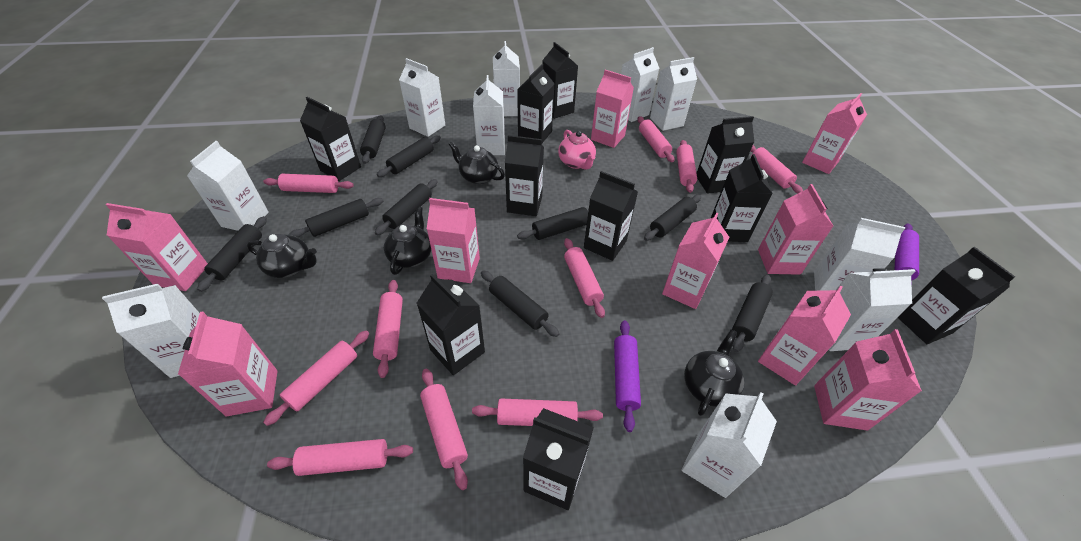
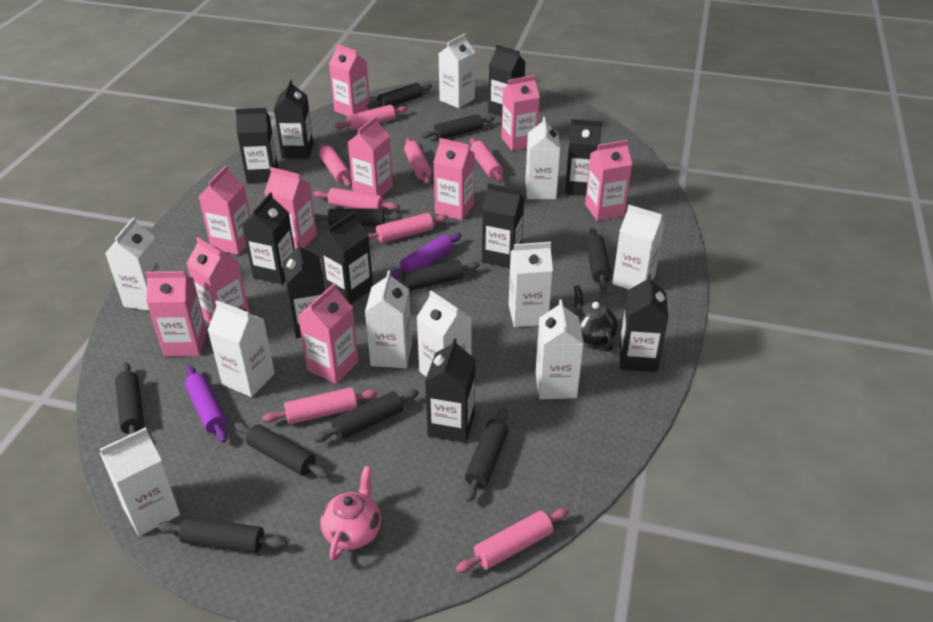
black rolling pin: [197,216,267,292] [289,198,383,237] [360,115,386,164] [375,179,438,235] [377,135,441,177] [481,270,559,337] [517,207,588,240] [644,195,701,241] [732,275,773,352] = 9 -> [115,362,144,435] [158,517,286,553] [234,422,329,479] [314,208,402,226] [314,389,419,442] [367,83,432,109] [399,260,480,291] [422,114,495,139] [465,408,508,502] [585,228,611,291] = 10
black teapot: [247,234,317,278] [384,206,431,275] [449,141,505,184] [684,329,744,416] = 4 -> [573,285,618,352] = 1
pink carton: [105,203,208,291] [178,312,278,417] [427,198,480,283] [591,70,634,148] [662,212,730,309] [758,184,833,275] [758,285,851,386] [802,93,867,174] [814,329,922,431] = 9 -> [146,271,207,356] [186,237,249,323] [199,166,250,255] [264,167,317,249] [298,283,359,384] [329,44,370,116] [348,116,393,196] [434,138,475,220] [501,75,540,151] [585,140,632,221] = 10
pink rolling pin: [263,174,354,193] [263,330,369,426] [267,439,413,476] [373,280,403,378] [420,369,468,490] [472,398,603,426] [564,238,605,318] [638,116,674,162] [676,140,697,193] [750,145,803,193] = 10 -> [262,387,378,424] [314,188,398,210] [319,143,352,187] [335,105,407,130] [368,213,448,243] [404,138,432,184] [456,508,569,573] [470,138,504,183] = 8

